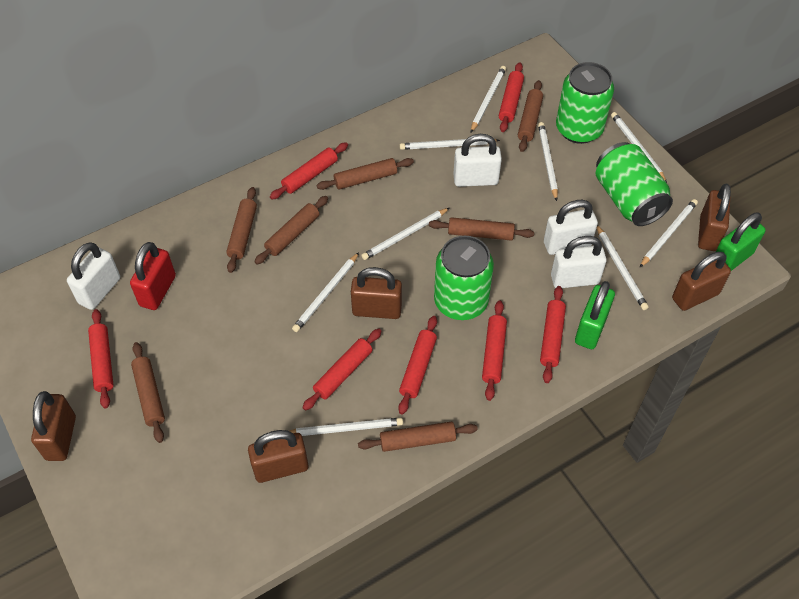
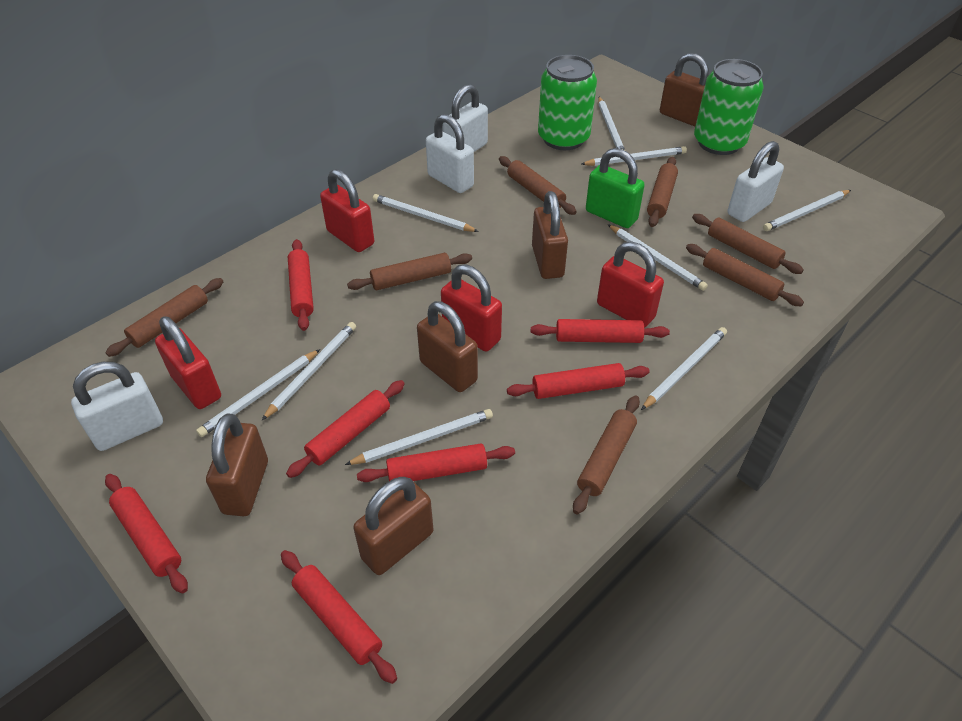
green can: [434,236,494,320] [556,62,614,144] [596,142,673,226] = 3 -> [538,55,597,150] [694,59,764,155] = 2
green padlock: [575,281,615,349] [716,212,766,271] = 2 -> [586,148,645,228] = 1
red padlock: [130,242,176,310] = 1 -> [155,316,221,409] [320,169,374,252] [441,264,502,352] [597,241,664,328] = 4

